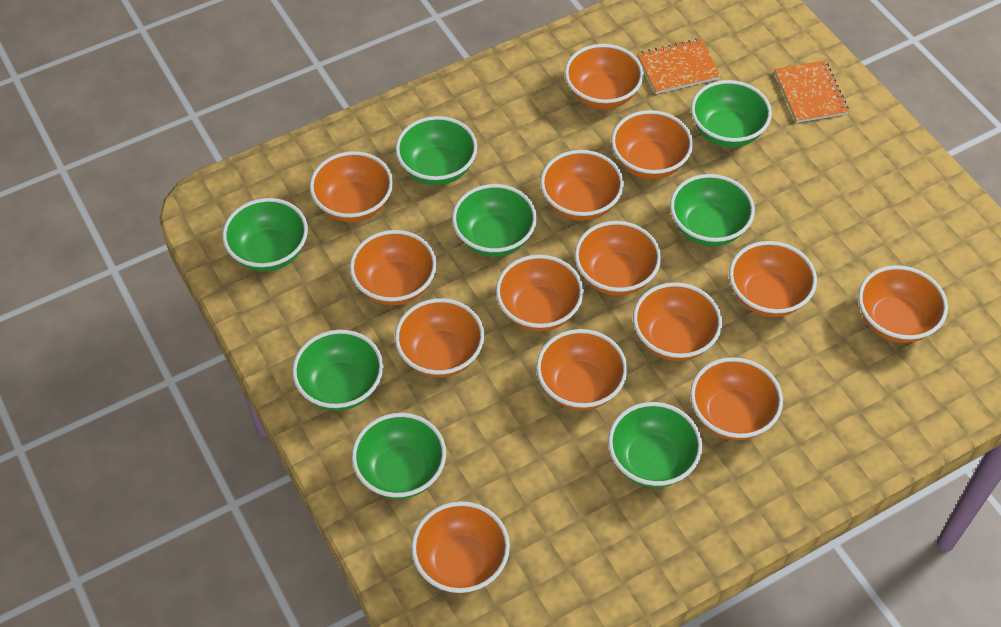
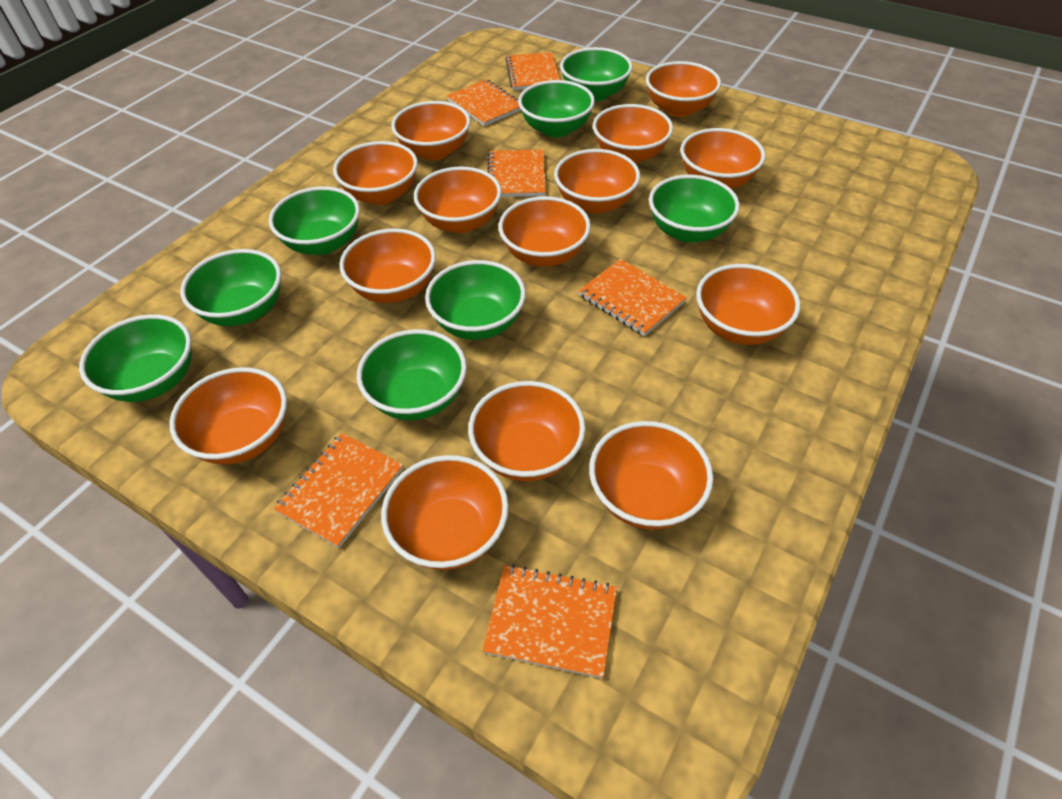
orange notebook: [637,39,721,94] [774,60,849,123] = 2 -> [273,433,404,548] [447,79,521,126] [482,564,617,678] [487,150,546,197] [505,52,560,90] [579,259,687,336] = 6

